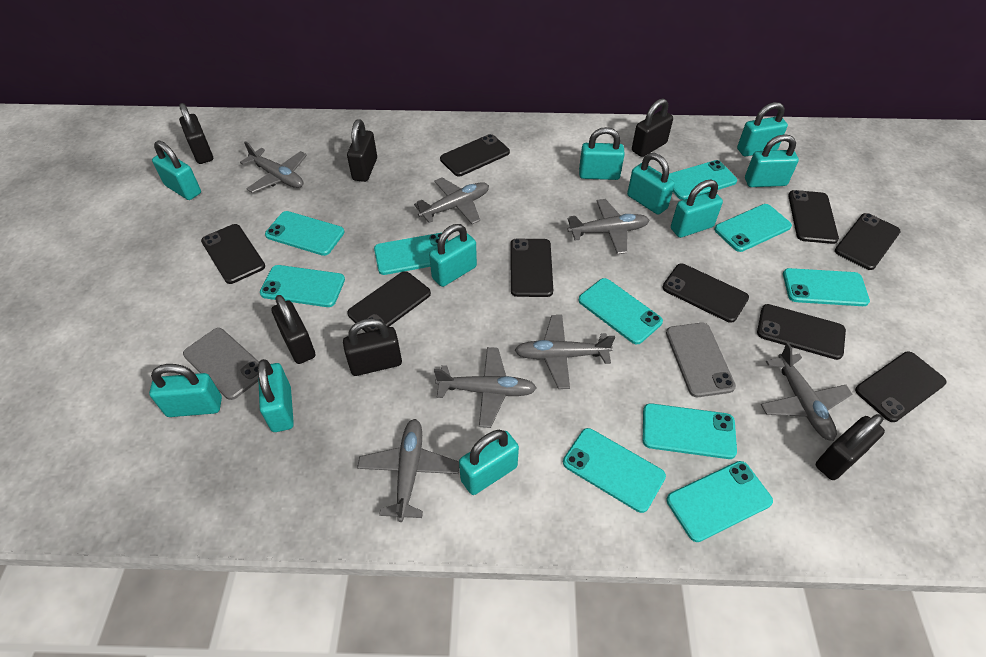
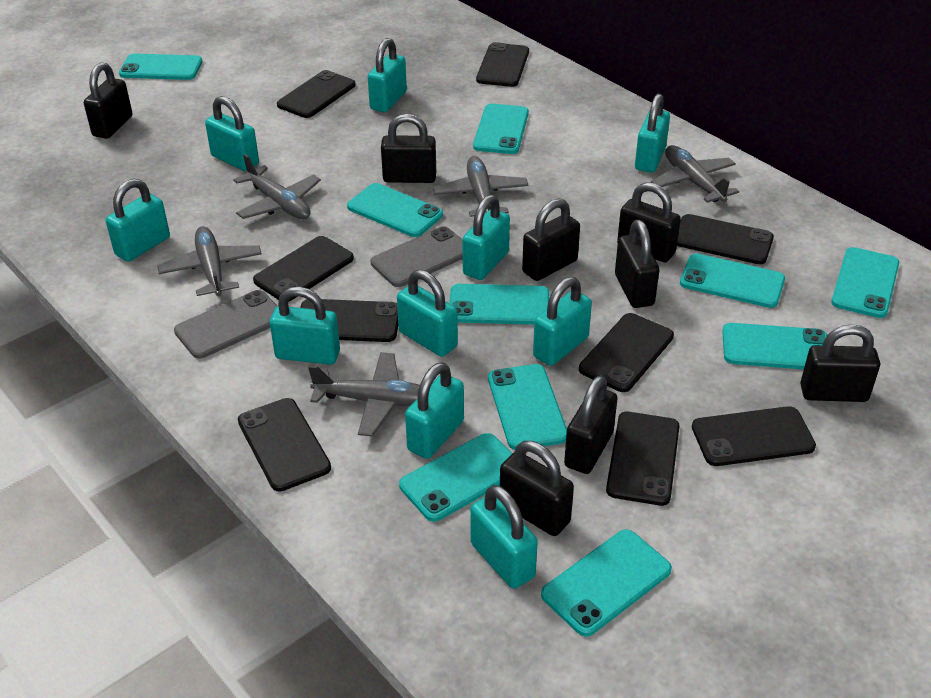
black padlock: [179,103,213,164] [271,295,315,364] [343,318,402,376] [347,119,377,182] [632,99,673,157] [816,414,885,480] = 6 -> [84,62,132,139] [381,114,436,183] [500,441,574,536] [522,198,580,281] [564,375,618,474] [615,220,659,308] [617,182,681,262] [800,324,880,402] = 8
grey plane: [240,141,307,193] [357,419,459,522] [414,178,489,224] [434,347,537,428] [514,315,615,389] [568,199,649,254] [761,343,852,441] = 7 -> [157,226,262,297] [233,154,321,219] [308,352,420,436] [433,156,529,217] [651,145,739,203] = 5

